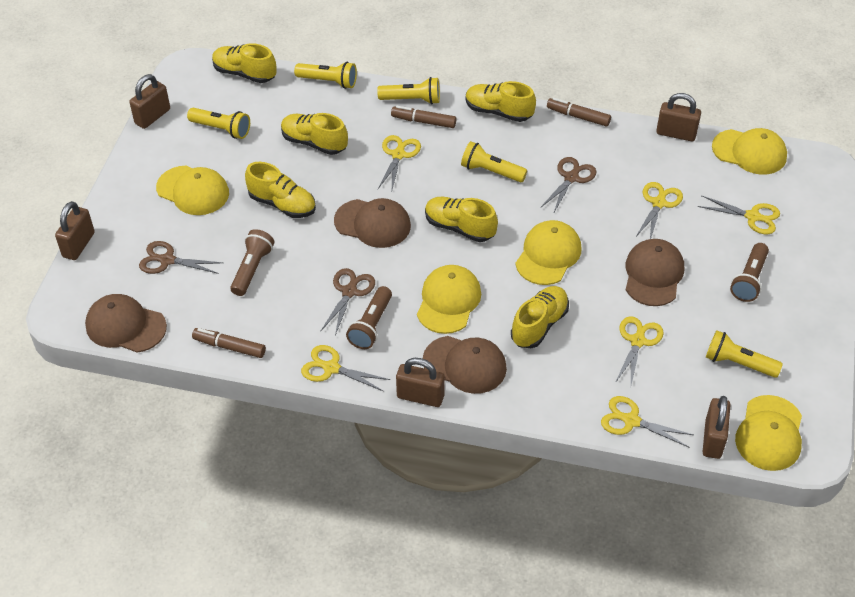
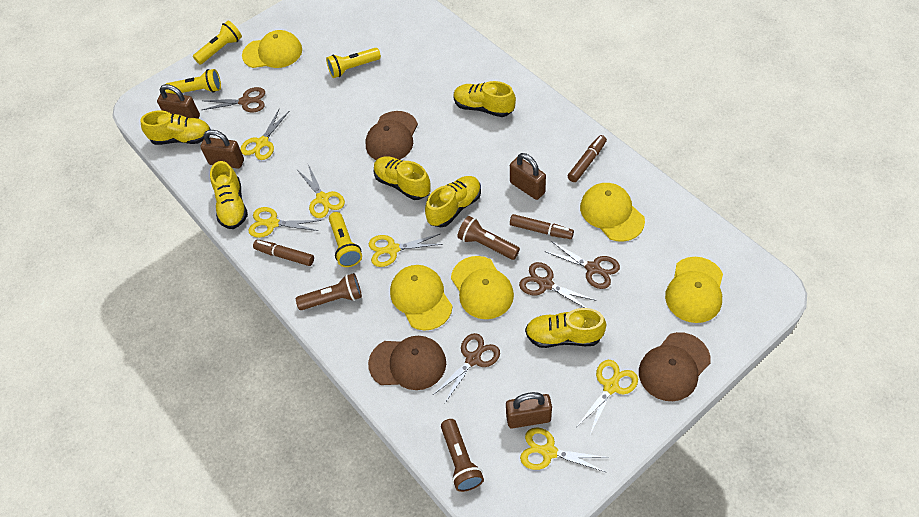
brown cap: [85,294,167,353] [334,198,411,248] [423,336,507,394] [626,239,684,306] = 4 -> [366,111,418,160] [368,336,446,390] [639,332,711,401] = 3
brown padlock: [55,201,95,260] [129,74,170,129] [396,358,445,407] [656,93,701,141] [703,396,730,459] = 5 -> [157,84,200,119] [200,130,244,168] [506,392,552,428] [510,153,546,200] = 4
brown scissors: [139,241,223,274] [320,268,375,336] [540,157,597,214] = 3 -> [202,87,265,113] [433,333,500,404] [519,262,597,308] [544,241,620,289] = 4
yellow flashlight: [187,108,250,139] [294,62,357,89] [377,77,440,104] [461,141,527,182] [706,330,783,378] = 5 -> [165,69,221,94] [193,21,242,65] [326,48,381,78] [329,212,362,267] = 4

